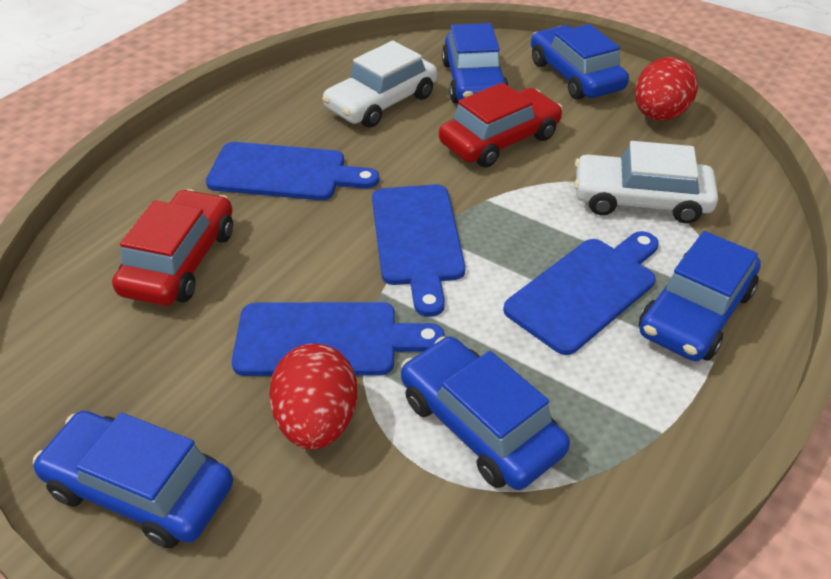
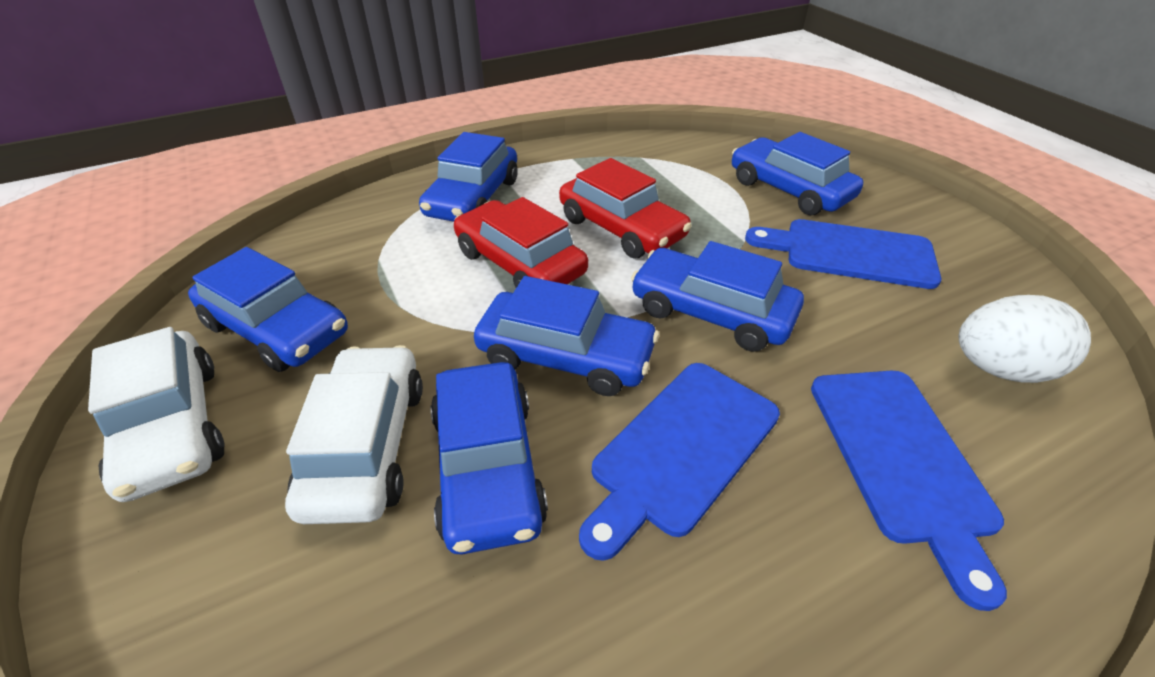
blue car: [33,411,233,549] [401,336,570,490] [442,23,509,104] [531,24,629,100] [639,231,761,361] = 5 -> [188,247,348,372] [419,132,518,222] [430,362,548,555] [474,276,659,396] [631,241,804,352] [732,132,863,215] = 6
blue cutting board: [206,142,379,200] [232,302,445,376] [372,184,465,317] [503,231,659,355] = 4 -> [579,363,780,561] [745,219,941,289] [811,371,1007,611] = 3
red egg: [269,343,357,450] [635,57,698,121] = 2 -> none = 0
white egg: none = 0 -> [959,295,1091,383] = 1

